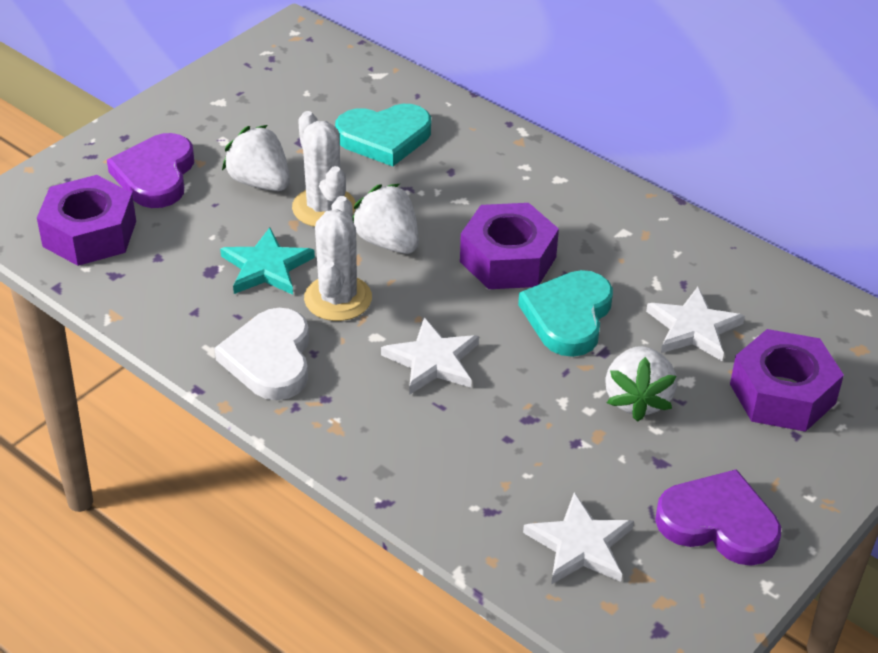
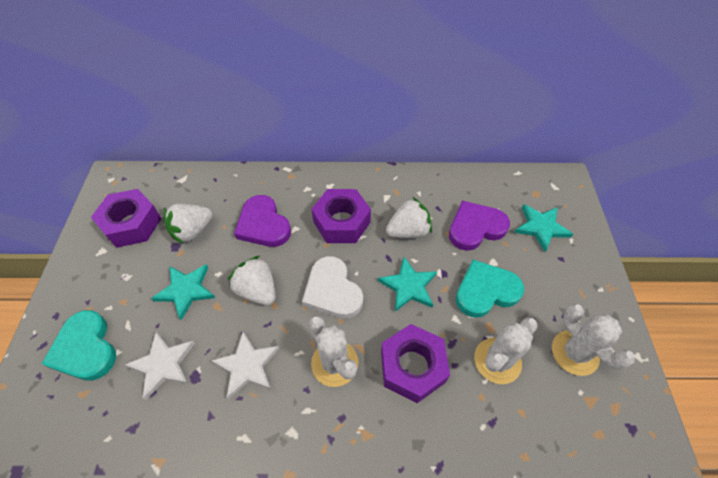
turquoise star: [220,227,315,295] = 1 -> [151,264,215,320] [378,257,437,312] [514,204,573,252] = 3
white cactus: [292,111,356,227] [304,196,372,321] = 2 -> [309,316,358,387] [474,317,538,384] [552,304,635,376] = 3
white star: [381,317,479,395] [523,492,634,585] [646,287,745,361] = 3 -> [125,331,195,400] [211,331,279,399] = 2

